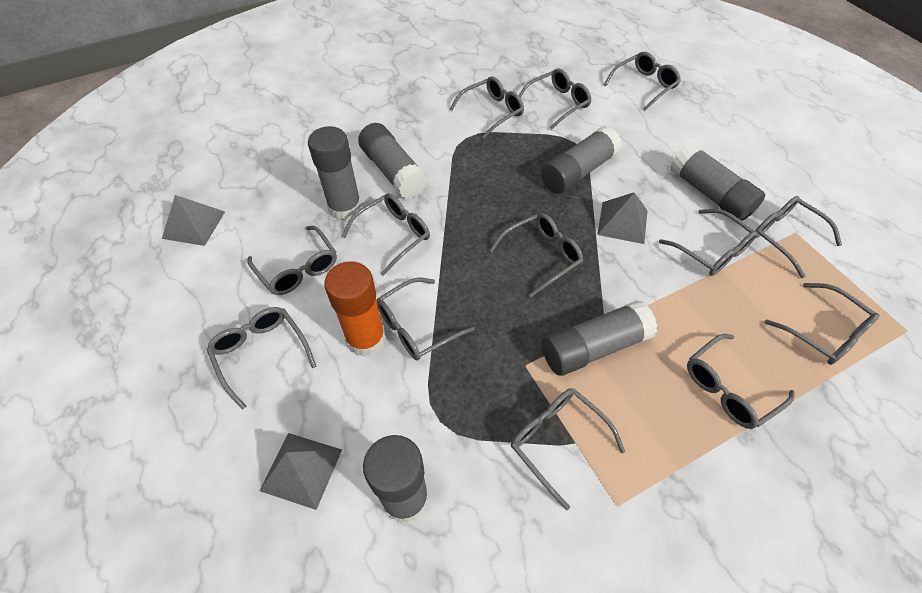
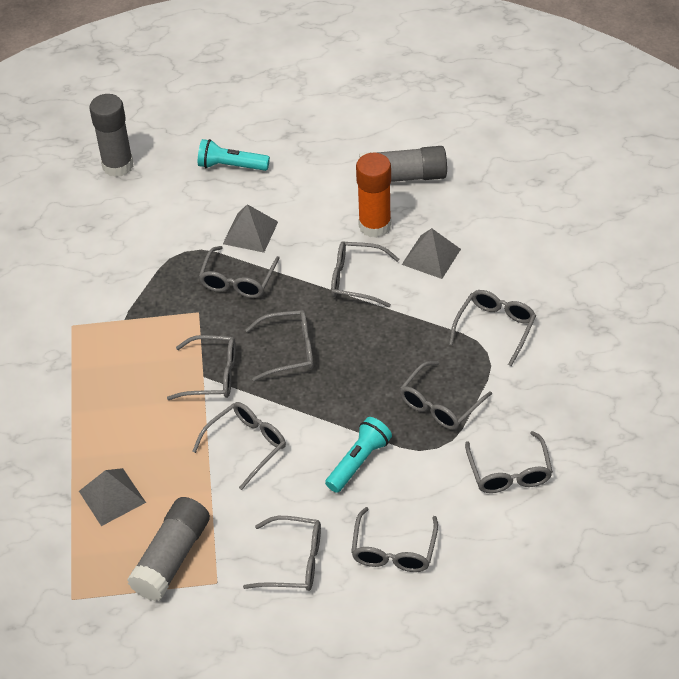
grey glasses: [207,307,317,410] [247,226,337,295] [341,193,430,276] [376,277,474,360] [450,76,524,139] [489,213,583,297] [511,388,625,510] [519,68,592,129] [604,52,681,110] [659,209,758,276] [687,334,795,429] [755,196,842,278] [764,283,879,365] = 13 -> [167,335,236,400] [192,402,286,490] [199,246,280,298] [243,516,321,591] [246,310,313,381] [331,241,399,307] [351,507,438,572] [400,361,492,430] [449,290,536,366] [465,431,553,493] = 10
grey glue stick: [308,126,362,221] [358,123,428,199] [363,435,429,523] [541,126,622,194] [542,300,657,376] [670,143,765,221] = 6 -> [89,94,134,177] [127,497,210,601] [359,146,447,182] = 3
turquoise flashlight: none = 0 -> [198,139,270,171] [325,417,392,493] = 2

